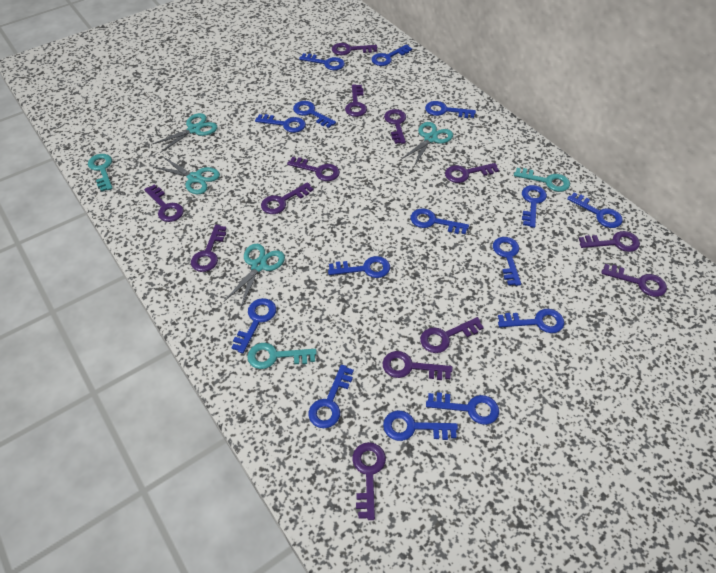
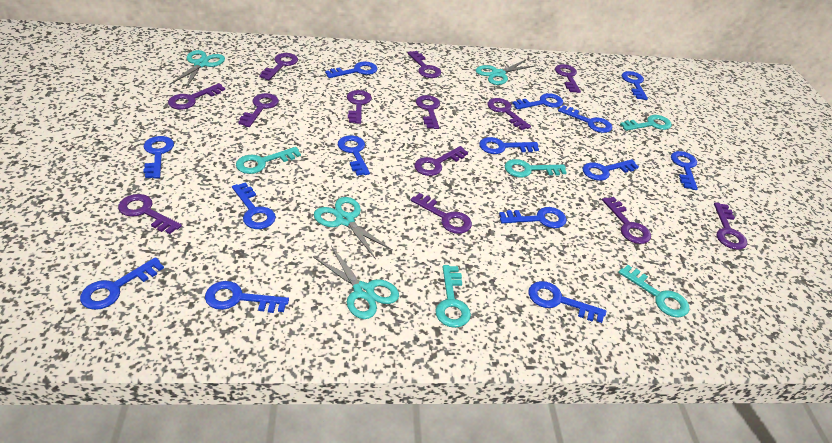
blue key: [231,298,276,353] [255,114,306,133] [293,101,336,128] [299,53,345,70] [308,365,354,428] [328,256,390,278] [371,44,412,66] [383,411,458,441] [411,208,469,234] [425,101,476,118] [426,392,499,425] [493,237,521,286] [498,309,564,333] [522,185,547,228] [567,192,623,228] = 15 -> [80,257,164,310] [143,136,174,179] [205,281,289,313] [232,182,276,229] [325,62,377,78] [338,135,370,176] [479,137,539,154] [499,207,567,228] [512,93,563,110] [529,281,606,323] [558,105,612,133] [582,159,639,181] [622,71,648,100] [671,151,698,190] = 14
turquoise key: [88,154,113,192] [247,343,317,369] [514,168,570,192] = 3 -> [236,147,301,174] [435,265,471,328] [505,159,567,177] [618,265,689,318] [620,115,672,131] = 5

